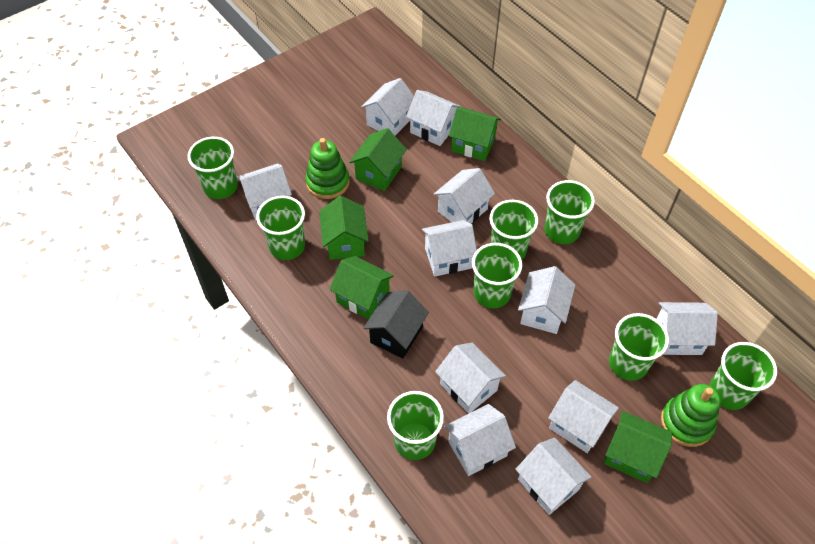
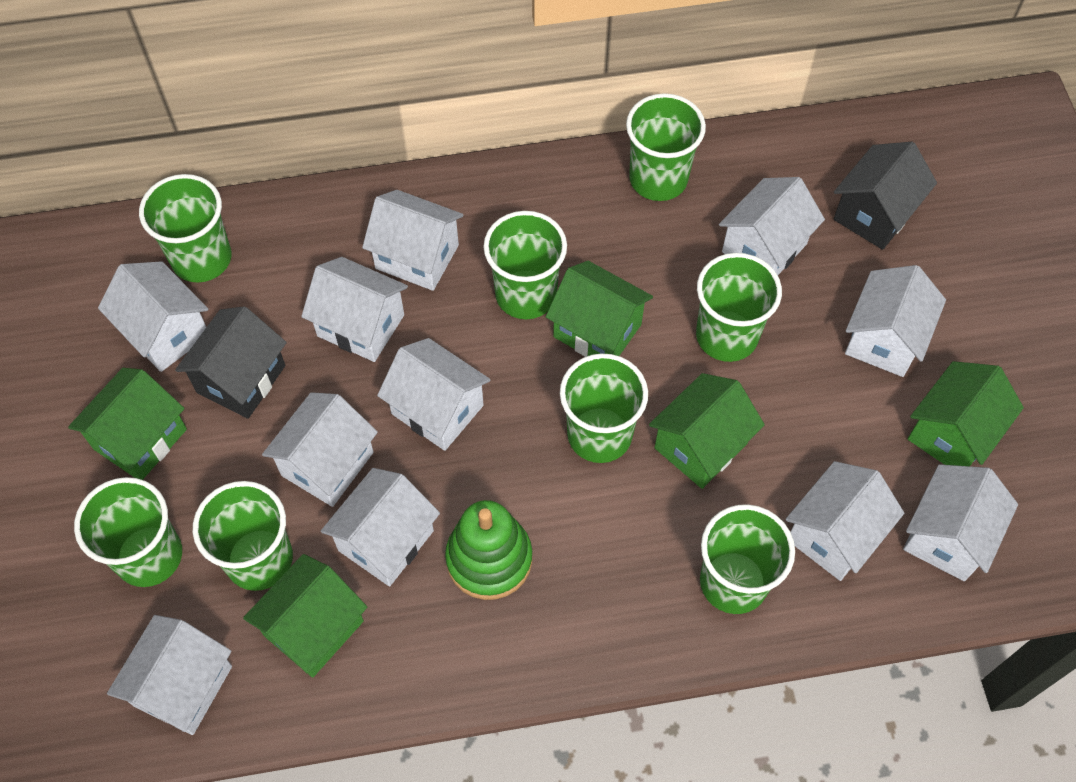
black house: [363,290,429,359] = 1 -> [175,306,287,419] [834,142,937,250] = 2
green stacking toy: [306,138,350,199] [661,384,720,447] = 2 -> [445,500,532,600] = 1

